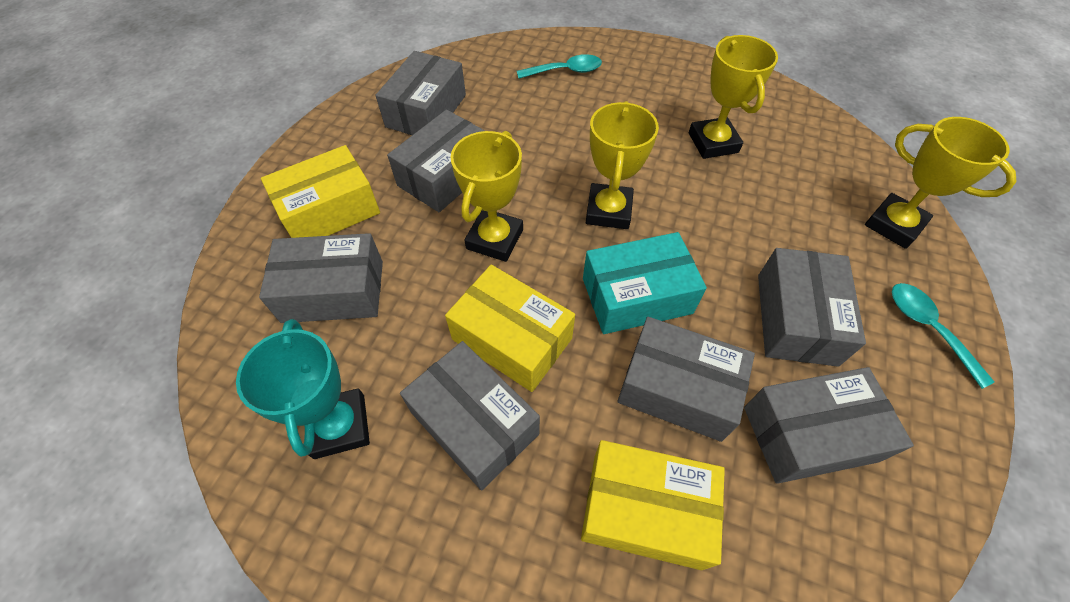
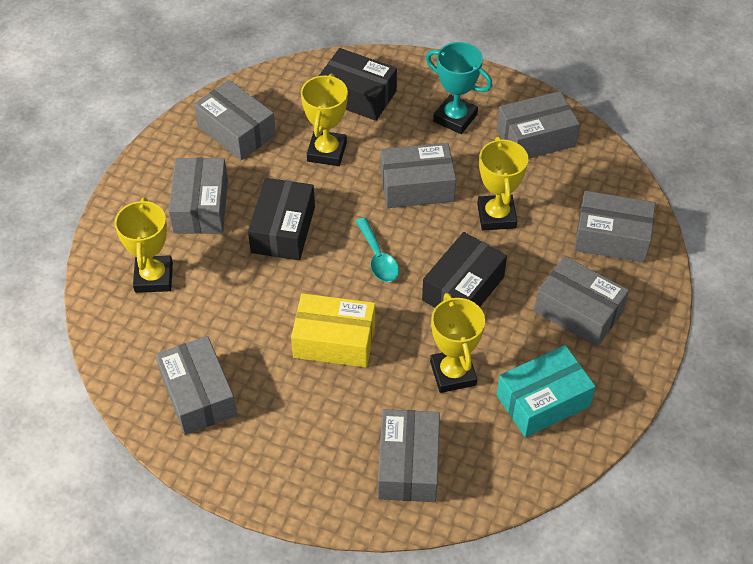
black box: none = 0 -> [248,178,315,260] [319,48,397,121] [422,232,507,307] = 3
grey box: [259,233,383,323] [376,51,466,135] [387,110,485,212] [400,341,540,490] [617,317,755,442] [744,367,914,484] [758,248,866,367] = 7 -> [156,336,237,435] [169,158,228,234] [194,80,276,160] [378,409,440,502] [380,143,456,208] [497,91,580,159] [534,256,629,347] [574,191,655,263] = 8
turquoise spoon: [517,54,602,79] [892,283,994,389] = 2 -> [356,218,399,282] = 1
yellow box: [261,145,380,238] [445,265,575,392] [581,440,725,570] = 3 -> [291,293,375,368] = 1

